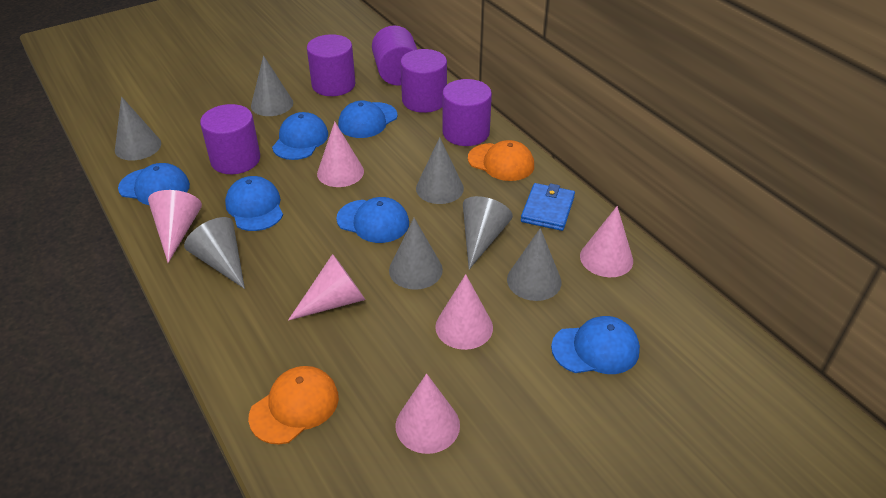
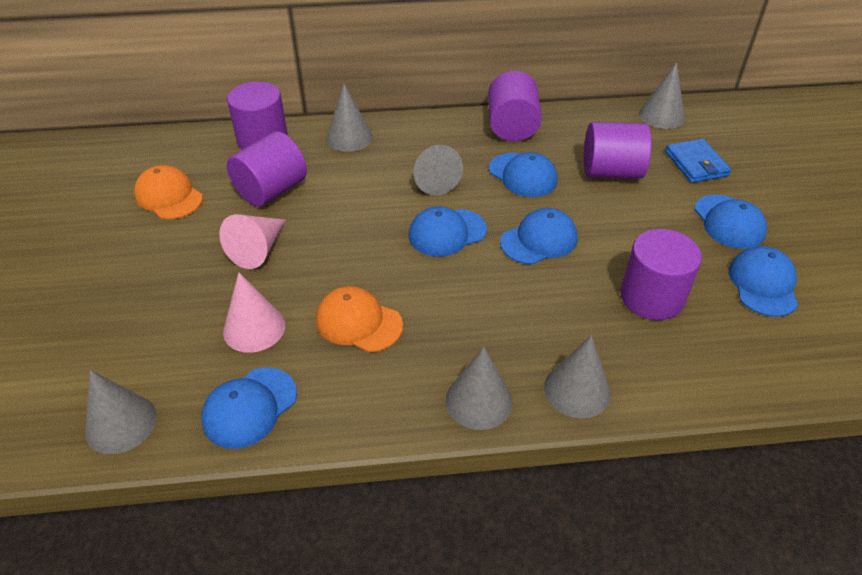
grey cone: [115,96,161,160] [184,217,245,289] [251,55,293,116] [389,218,443,290] [416,137,464,204] [463,196,513,269] [507,228,561,301] = 7 -> [85,370,157,454] [326,84,373,152] [413,145,463,195] [446,346,513,430] [544,335,611,418] [639,62,685,129] = 6
pink cone: [148,190,202,263] [288,254,365,321] [317,122,364,187] [395,373,460,454] [435,274,493,350] [580,206,633,277] = 6 -> [219,214,286,269] [223,272,285,353] = 2

